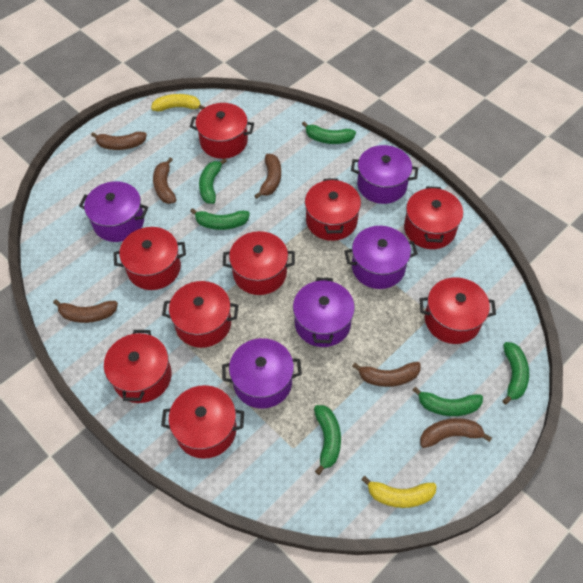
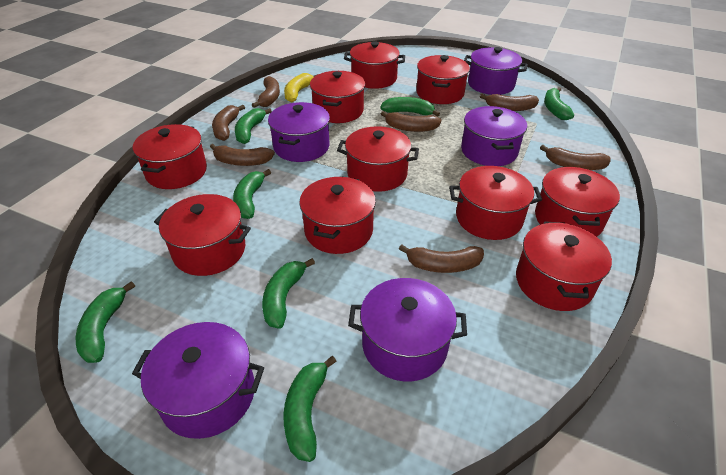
brown banana: [53,299,118,323] [91,131,147,150] [153,158,176,204] [254,154,281,199] [352,362,421,387] [420,418,492,448] = 6 -> [210,144,275,166] [212,105,245,141] [252,76,280,108] [381,111,441,132] [399,245,484,273] [480,94,539,111] [540,145,611,170] = 7
green banana: [190,208,250,230] [199,158,227,204] [302,122,356,144] [314,405,341,475] [413,387,483,416] [503,342,529,405] = 6 -> [76,281,135,363] [233,169,271,219] [235,108,272,144] [262,258,315,329] [283,356,337,462] [380,97,440,117] [544,88,574,120] = 7
red pot: [104,330,172,403] [113,227,186,290] [161,385,244,459] [162,281,238,348] [190,103,254,159] [223,231,295,295] [305,178,361,241] [404,186,463,249] [419,277,496,344] = 9 -> [133,124,207,189] [154,194,251,276] [299,177,376,254] [310,71,365,123] [337,126,419,192] [344,41,405,89] [416,55,470,104] [449,166,542,240] [516,221,612,311] [535,167,620,237] = 10
yellow banana: [151,94,205,111] [361,476,437,508] = 2 -> [284,73,318,103] = 1

